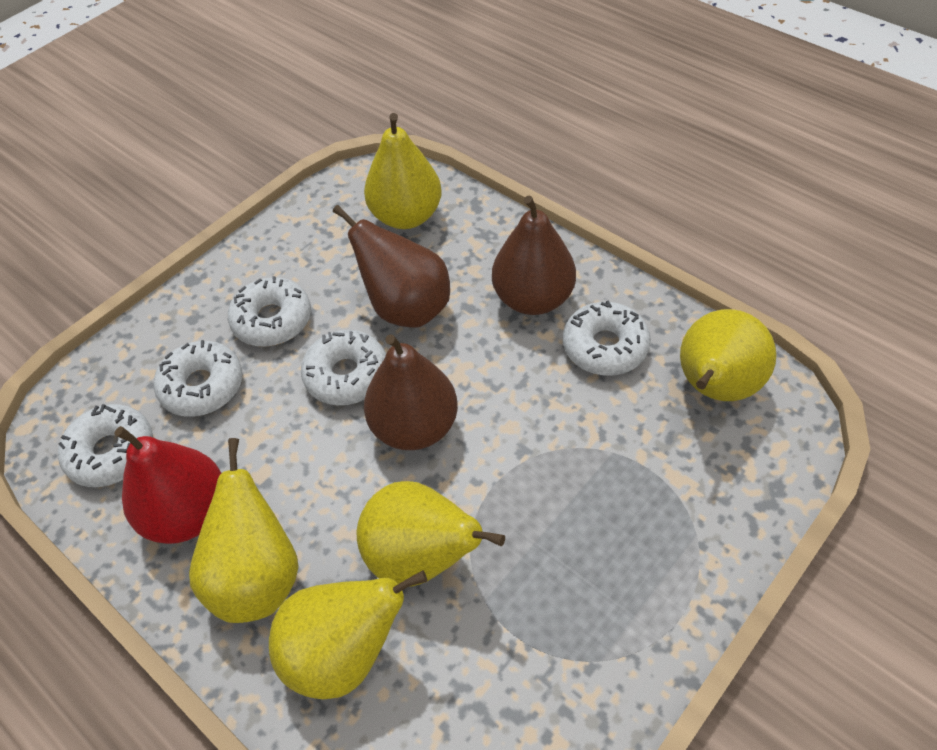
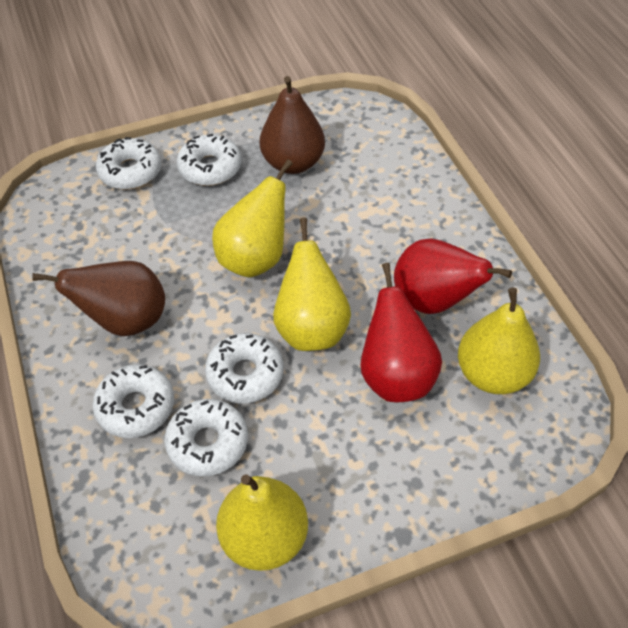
brown pear: [333,205,450,327] [364,334,458,450] [492,195,576,315] = 3 -> [32,261,165,336] [260,76,325,174] = 2
red pear: [115,426,221,544] = 1 -> [360,263,442,402] [394,238,512,314] = 2
yellow pear: [189,438,299,623] [269,570,427,700] [357,481,505,587] [364,113,442,229] [680,309,777,401] = 5 -> [212,159,293,278] [216,474,308,571] [273,218,351,351] [458,288,540,394] = 4

